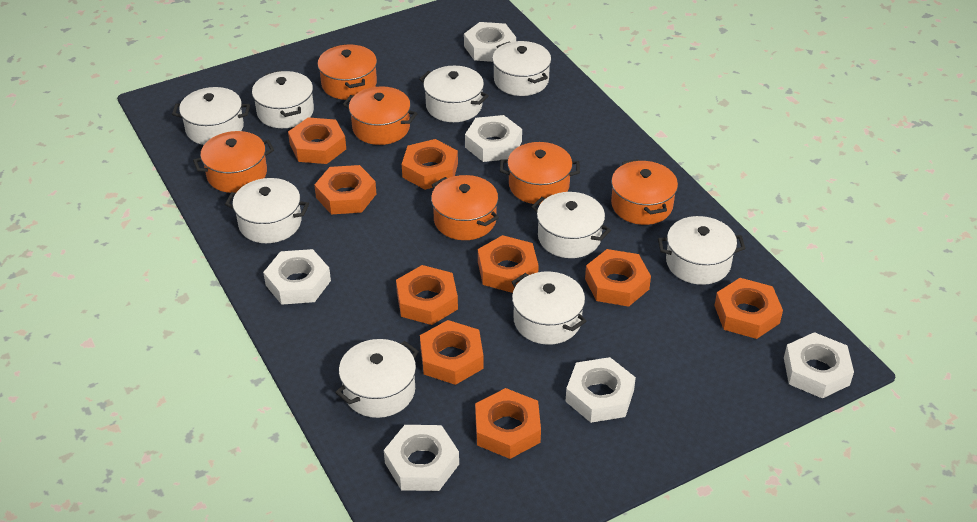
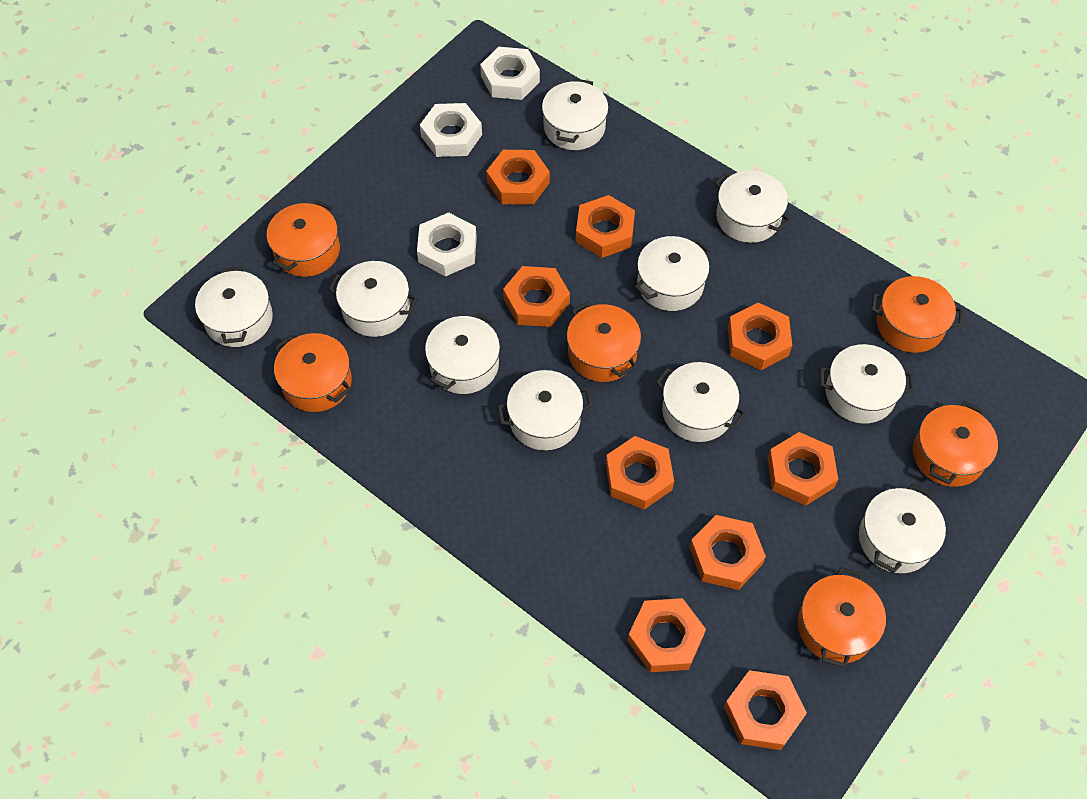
white nut: [263,249,331,305] [384,425,459,491] [464,22,516,62] [465,115,522,162] [566,357,636,423] [784,332,854,399] = 6 -> [417,212,477,277] [420,103,482,157] [480,47,540,100] = 3
white pot: [172,87,250,145] [225,178,309,243] [252,71,314,128] [335,339,419,418] [419,66,489,122] [492,41,551,96] [512,271,587,345] [531,192,611,258] [658,216,745,285] = 9 -> [195,266,273,347] [328,261,418,337] [425,313,500,394] [497,370,593,450] [542,79,609,150] [635,236,711,311] [656,362,746,442] [714,170,791,243] [820,344,914,424] [859,484,946,573] = 10

